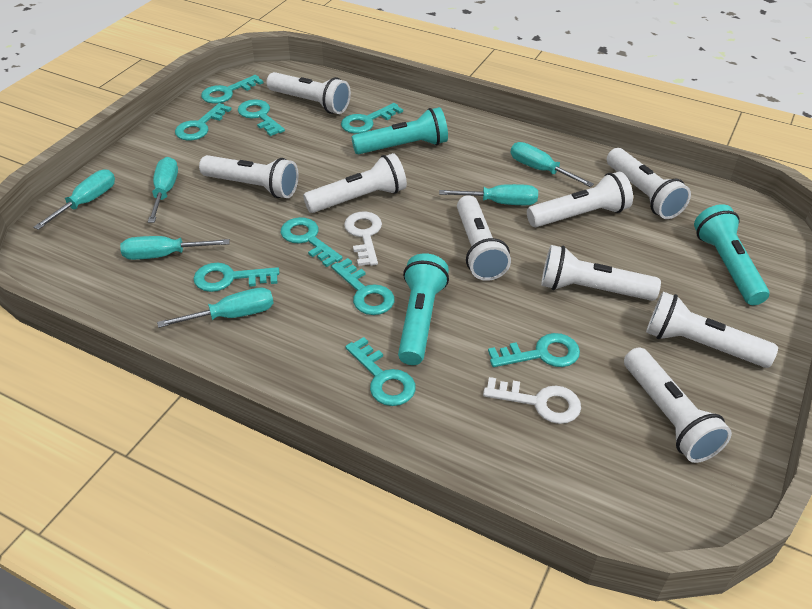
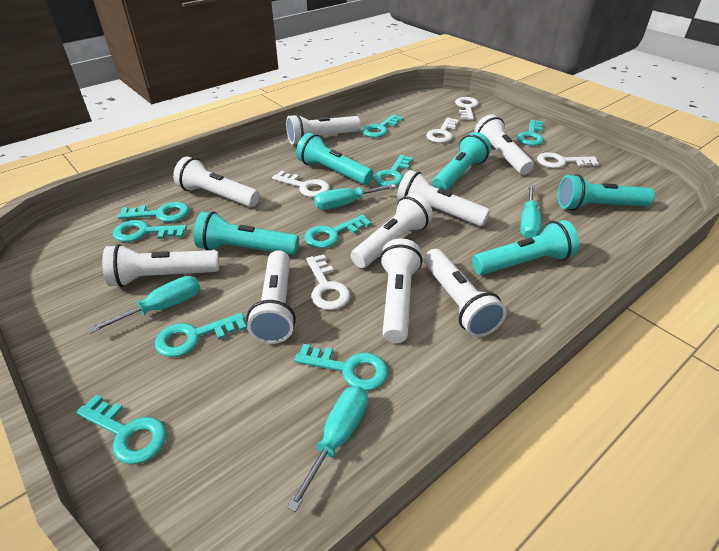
turquoise flashlight: [352,107,448,154] [398,253,449,365] [694,204,769,305] = 3 -> [194,211,299,255] [296,133,373,185] [432,132,491,191] [472,220,579,275] [558,174,655,211] = 5
turquoise screwdriver: [33,169,115,230] [120,236,230,260] [148,157,178,223] [157,288,274,328] [439,184,538,205] [511,142,594,187] = 6 -> [88,276,200,334] [287,386,368,512] [314,184,396,210] [520,185,542,239] = 4
white key: [344,212,382,266] [483,377,581,424] = 2 -> [272,171,330,197] [306,254,350,310] [426,117,459,143] [455,97,479,120] [537,152,599,168] = 5

